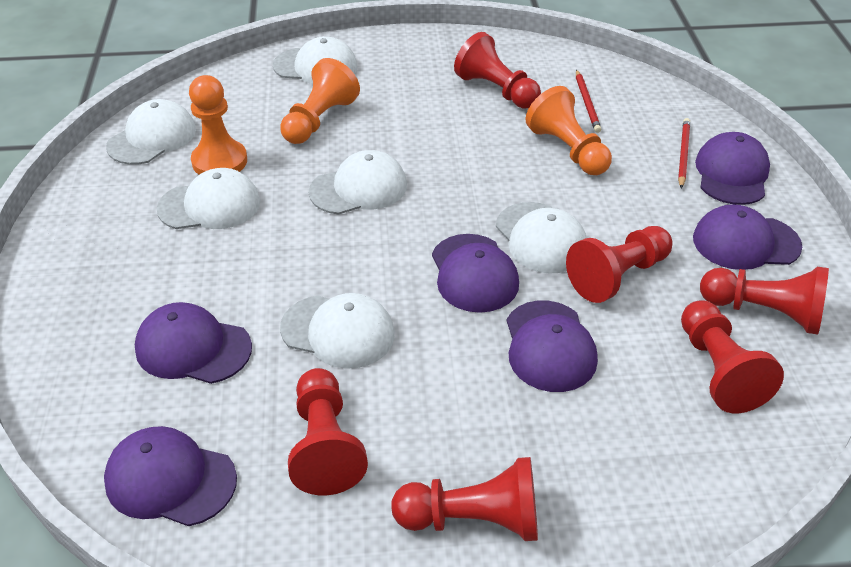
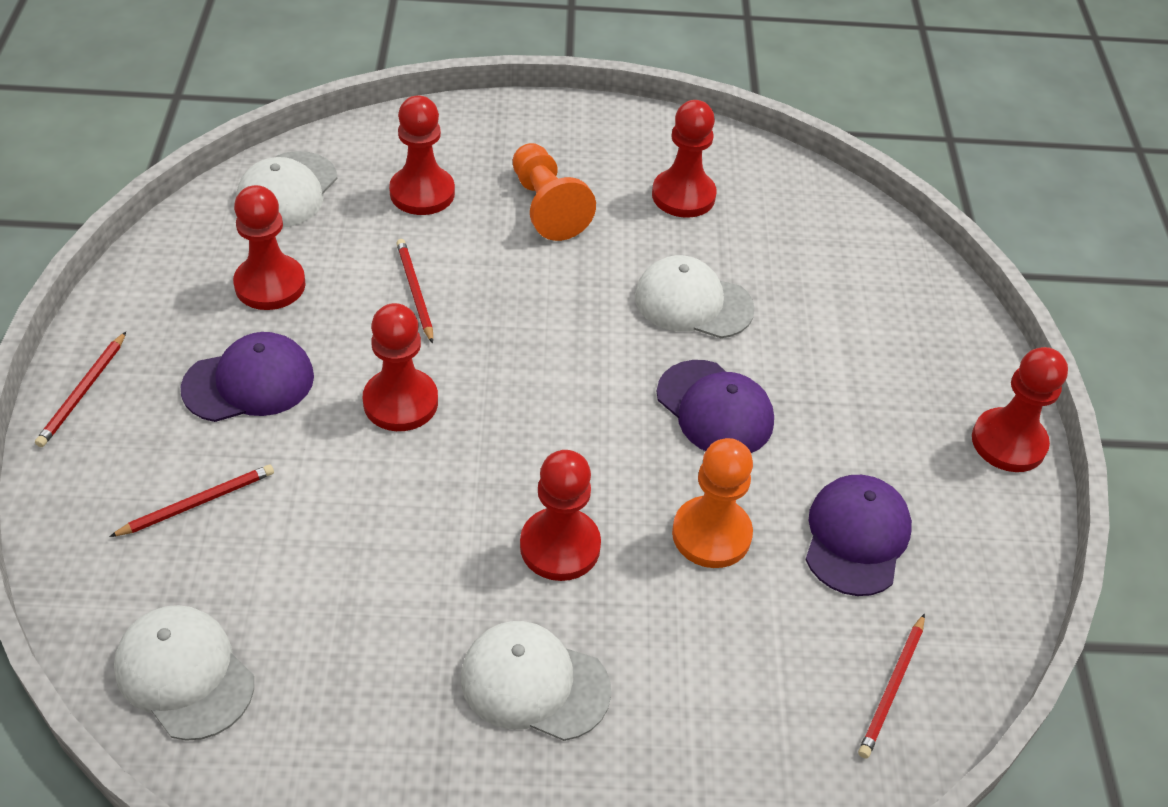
orange pawn: [189,75,247,174] [280,58,360,144] [526,86,612,175] = 3 -> [513,143,596,241] [672,438,753,568] = 2
purple cap: [104,426,237,526] [135,302,252,384] [432,234,519,313] [507,300,598,392] [693,204,802,270] [695,132,770,205] = 6 -> [180,332,314,422] [657,360,774,453] [805,475,912,596] = 3
red pencil: [576,70,601,133] [678,118,690,188] = 2 -> [35,332,126,447] [109,465,274,537] [396,239,433,344] [858,613,925,759] = 4
white cap: [106,99,196,165] [157,168,260,229] [273,36,357,84] [280,293,395,369] [309,150,407,214] [496,202,587,274] = 6 -> [114,605,254,741] [236,151,337,228] [461,621,611,741] [635,255,755,338] = 4

